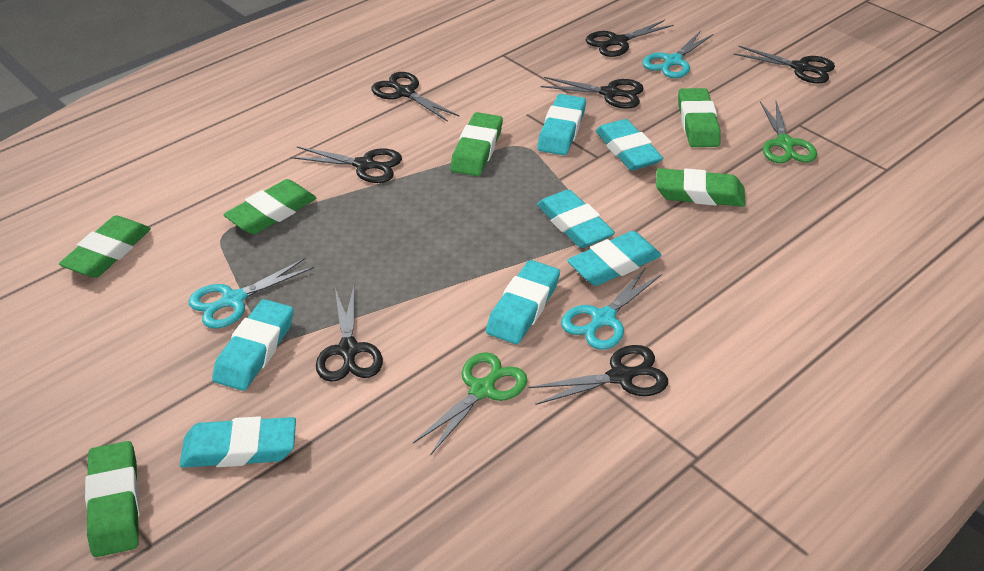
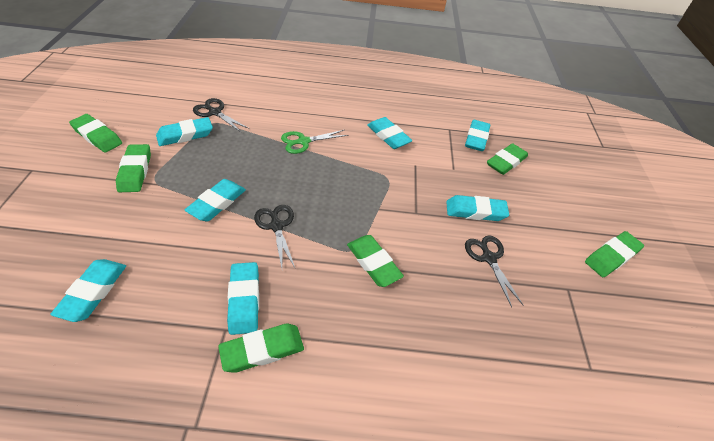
black scissors: [291,146,402,183] [316,286,383,382] [371,72,460,122] [529,345,668,405] [541,77,644,109] [586,20,674,57] [734,46,835,84] = 7 -> [193,98,249,132] [254,205,295,268] [465,236,523,308] = 3
green scissors: [413,352,527,455] [760,101,817,163] = 2 -> [281,130,348,154] = 1
turquoise scissors: [189,258,314,329] [561,267,662,350] [642,31,713,78] = 3 -> none = 0

